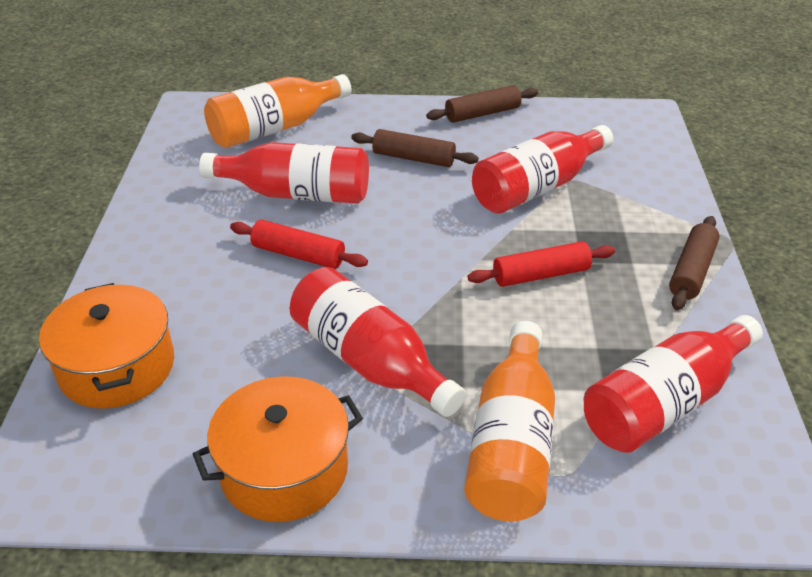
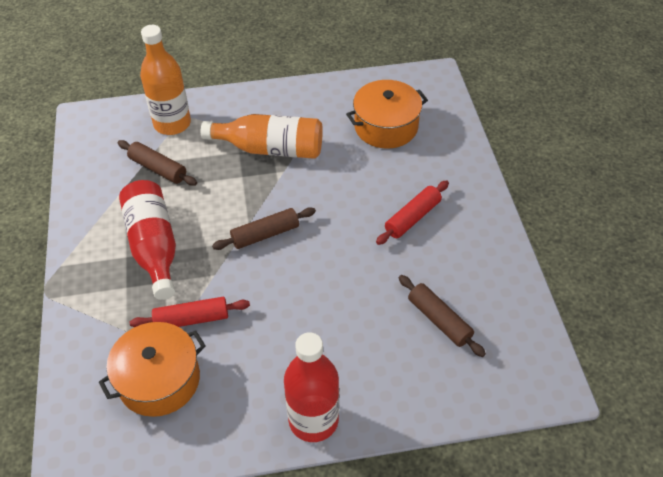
red bottle: [199,142,369,204] [290,267,466,417] [472,125,613,214] [584,315,763,453] = 4 -> [119,180,176,300] [284,332,339,442] = 2

